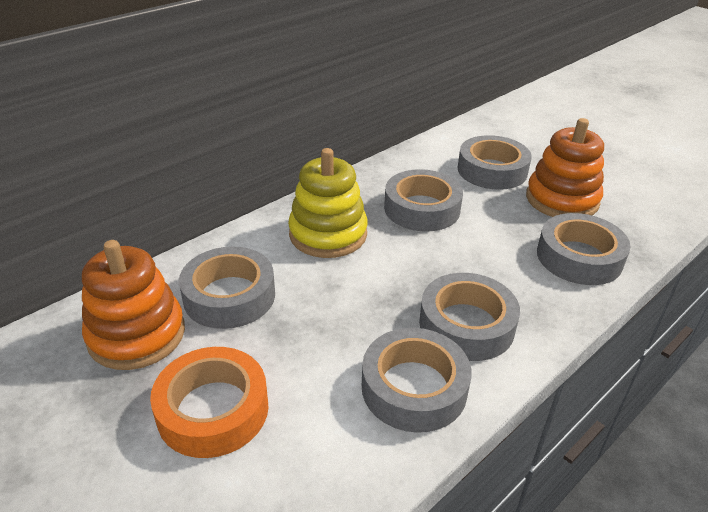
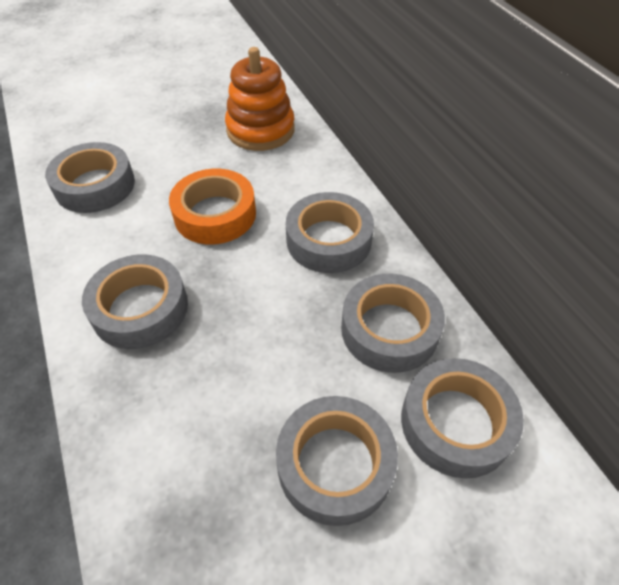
orange stacking toy: [82,240,185,370] [526,118,604,217] = 2 -> [225,47,295,151] = 1
yellow stacking toy: [288,148,368,258] = 1 -> none = 0

